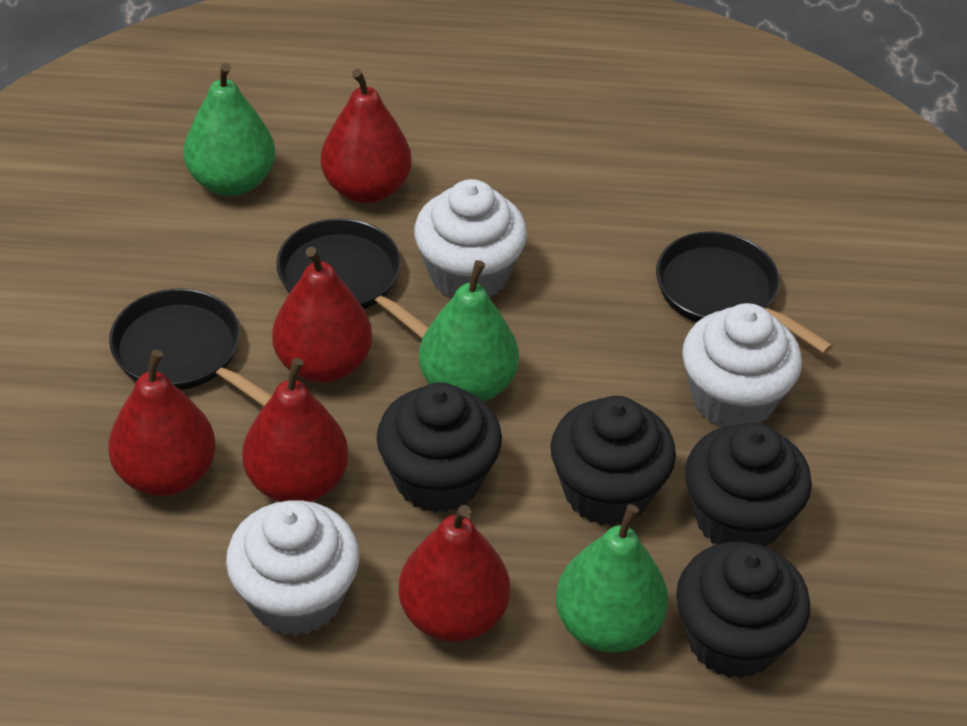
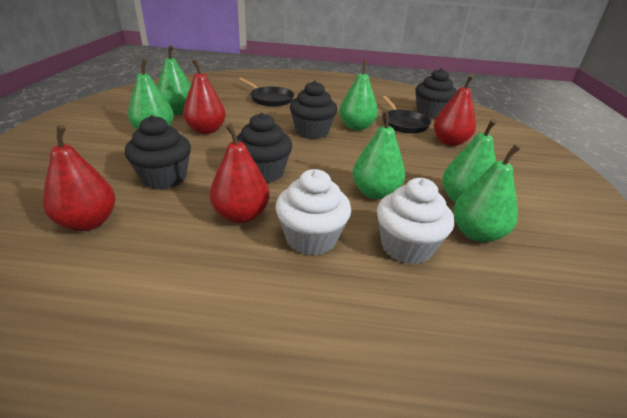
black pan: [109,288,272,406] [276,218,429,339] [656,231,833,354] = 3 -> [239,78,294,107] [382,96,431,134] = 2
green pear: [183,63,275,196] [419,260,519,402] [556,504,668,653] = 3 -> [128,59,174,129] [157,45,191,115] [339,60,378,130] [352,110,405,199] [442,119,497,203] [453,144,521,242] = 6
red pear: [108,350,215,496] [242,358,349,502] [272,246,372,383] [321,69,412,203] [399,505,510,642] = 5 -> [43,125,116,231] [183,59,226,134] [210,124,269,223] [434,75,476,146] = 4
white cupcake: [226,500,360,636] [414,179,527,299] [682,303,802,427] = 3 -> [275,169,351,256] [377,178,454,264] = 2

